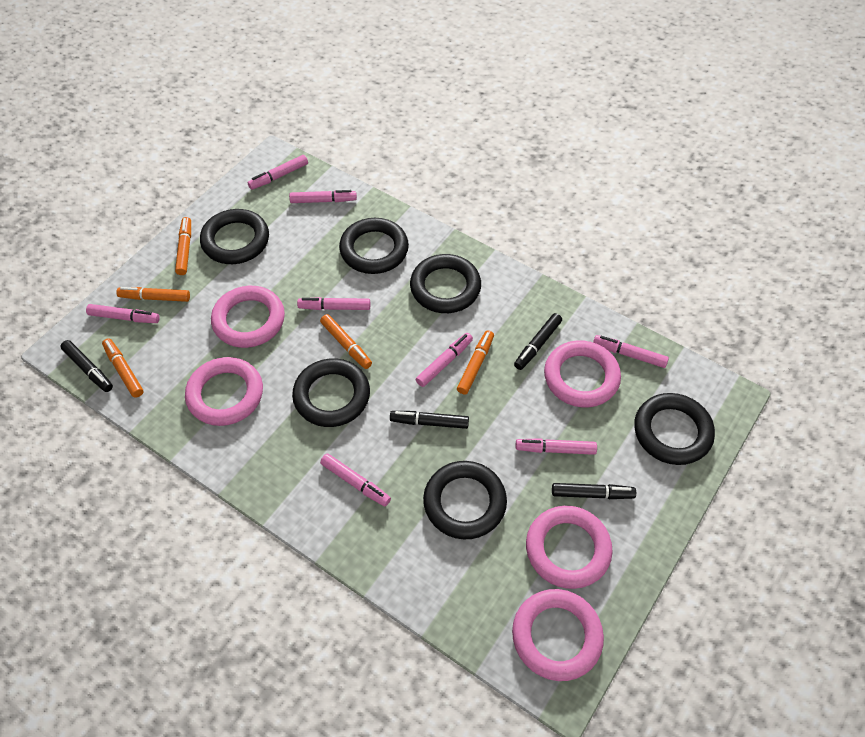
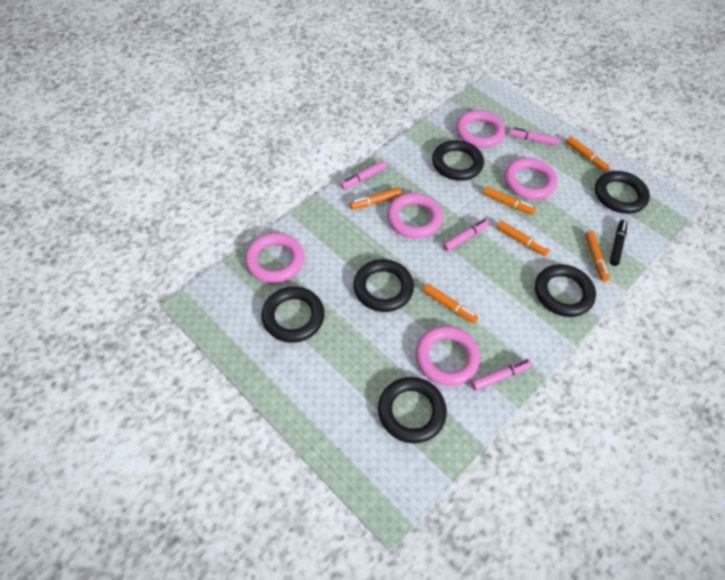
black marker: [60,340,113,392] [390,411,469,429] [514,313,562,370] [552,483,636,499] = 4 -> [610,220,628,266] = 1
orange marker: [102,338,144,398] [116,287,190,302] [175,217,191,275] [320,314,372,369] [457,330,494,394] = 5 -> [349,187,402,210] [423,284,478,323] [483,187,536,215] [496,221,549,256] [566,136,610,171] [585,231,609,282] = 6
pink marker: [86,304,160,323] [248,155,308,190] [289,190,357,203] [297,297,370,310] [320,454,391,506] [416,333,473,387] [516,438,597,455] [593,335,669,368] = 8 -> [340,160,387,189] [443,219,489,251] [471,359,532,391] [509,127,560,146] = 4

